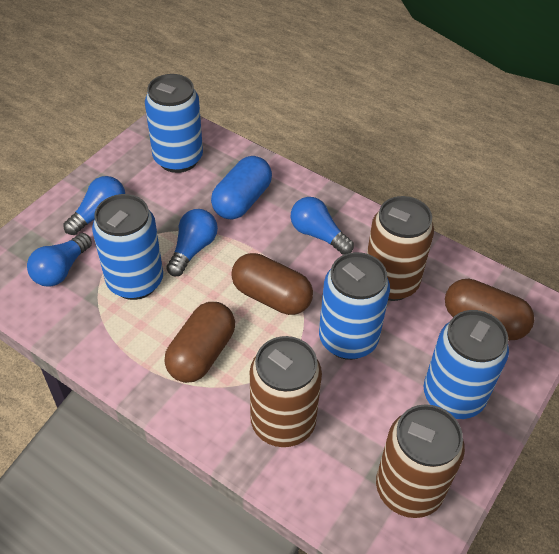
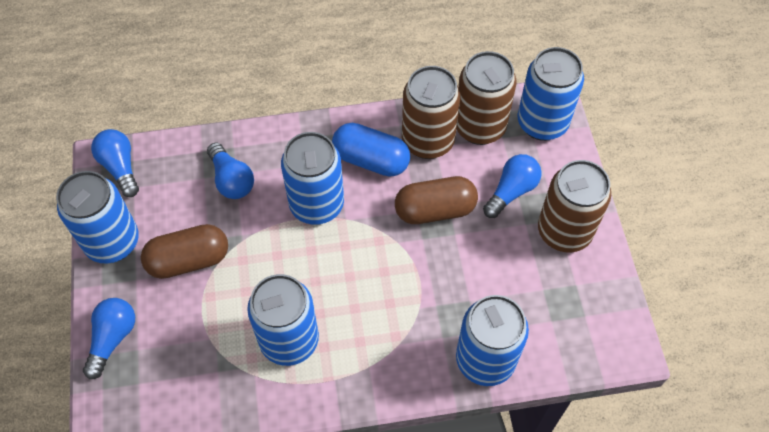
blue can: [92,194,163,300] [145,74,203,173] [319,252,390,360] [424,310,509,419] = 4 -> [56,171,139,264] [247,274,319,366] [281,132,344,225] [456,295,529,386] [518,47,584,141] = 5
brown capsule: [164,302,235,383] [231,253,313,315] [445,279,534,340] = 3 -> [141,224,228,279] [395,176,478,224] = 2

